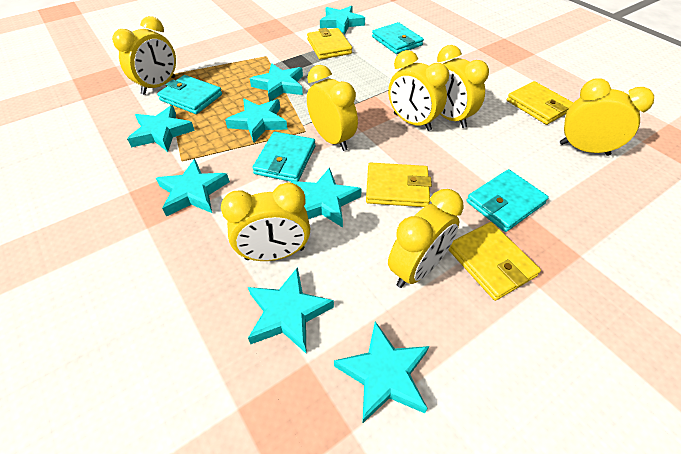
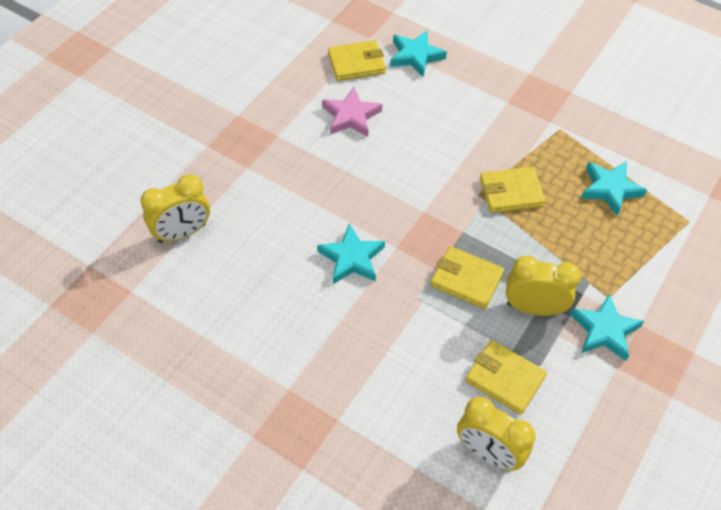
pink star: none = 0 -> [322,87,382,137] = 1
turquoise star: [127,105,195,152] [156,159,230,217] [225,99,287,142] [248,267,334,353] [250,63,303,102] [291,167,362,228] [320,6,365,35] [334,321,429,424] = 8 -> [317,223,385,284] [390,30,447,77] [570,294,644,361] [581,161,647,216] = 4
turquoise wallet: [157,75,222,114] [252,132,316,182] [372,22,424,54] [466,169,549,232] = 4 -> none = 0
yellow clock: [112,16,176,95] [221,182,310,261] [307,65,358,151] [388,50,449,131] [388,189,464,288] [437,45,489,128] [560,78,654,156] = 7 -> [140,174,210,243] [457,397,535,471] [506,256,581,316] = 3

